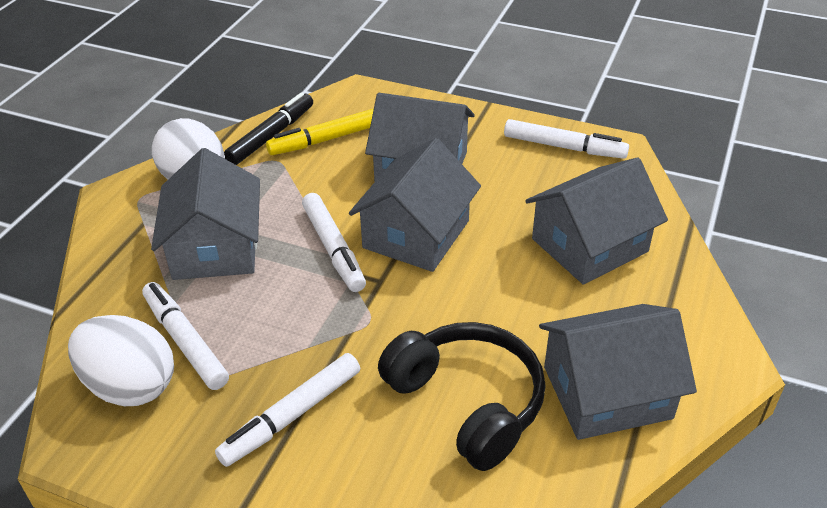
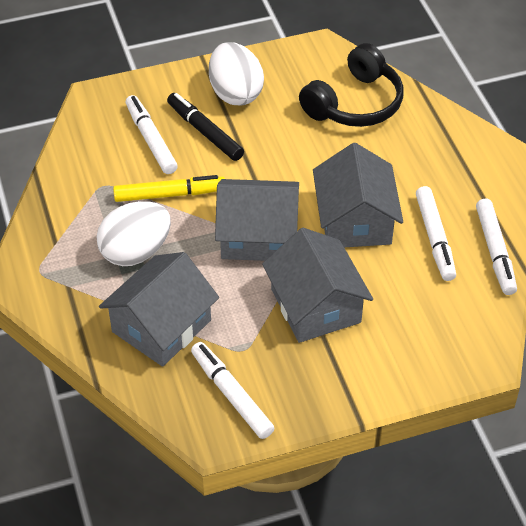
grey house: [151,148,260,280] [349,138,481,272] [365,93,475,182] [525,157,668,285] [539,304,697,440] = 5 -> [99,252,219,367] [215,179,299,261] [262,228,373,343] [313,143,403,247] = 4

